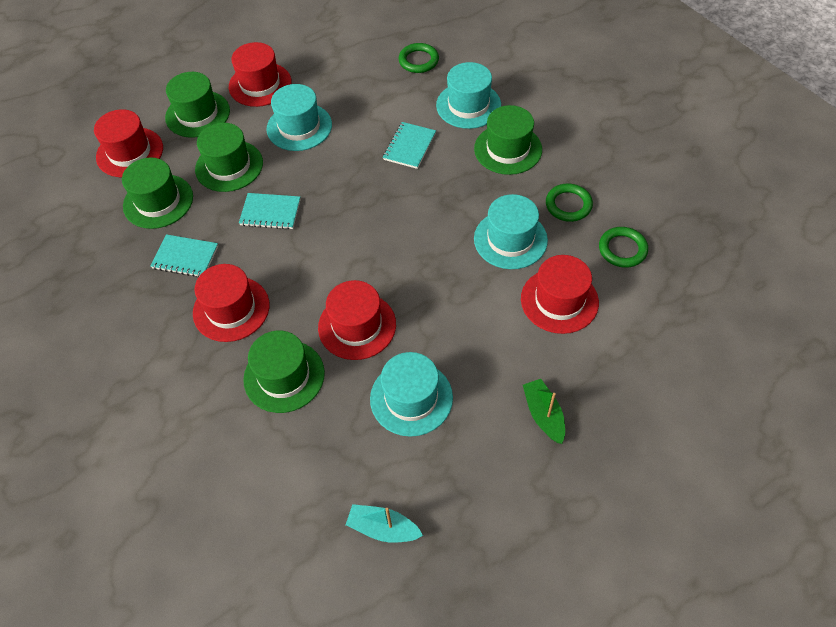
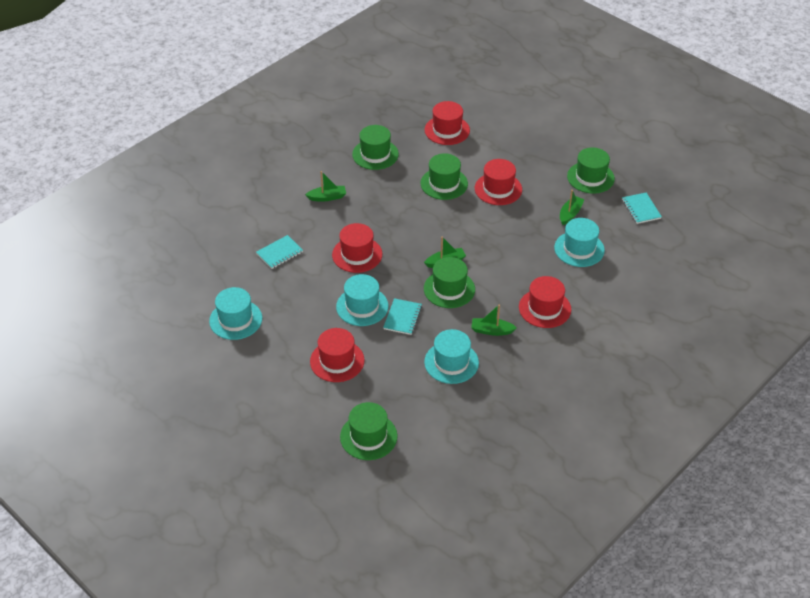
green boat: [523,379,565,444] = 1 -> [305,171,346,202] [424,236,466,268] [471,304,517,336] [560,190,584,225] = 4
green ring: [399,43,439,73] [546,183,593,222] [599,227,648,268] = 3 -> none = 0
turquoise boat: [346,504,423,543] = 1 -> none = 0

